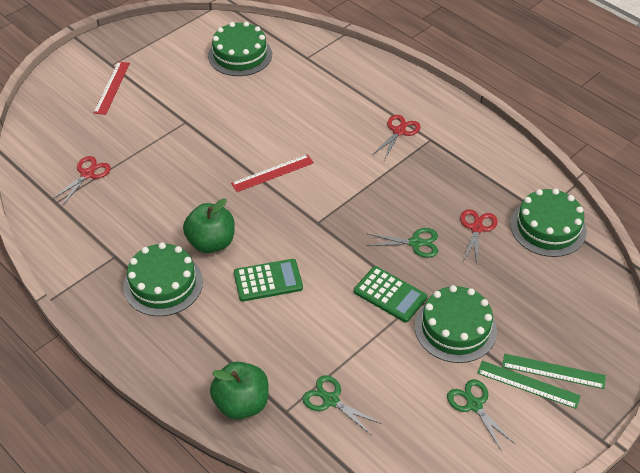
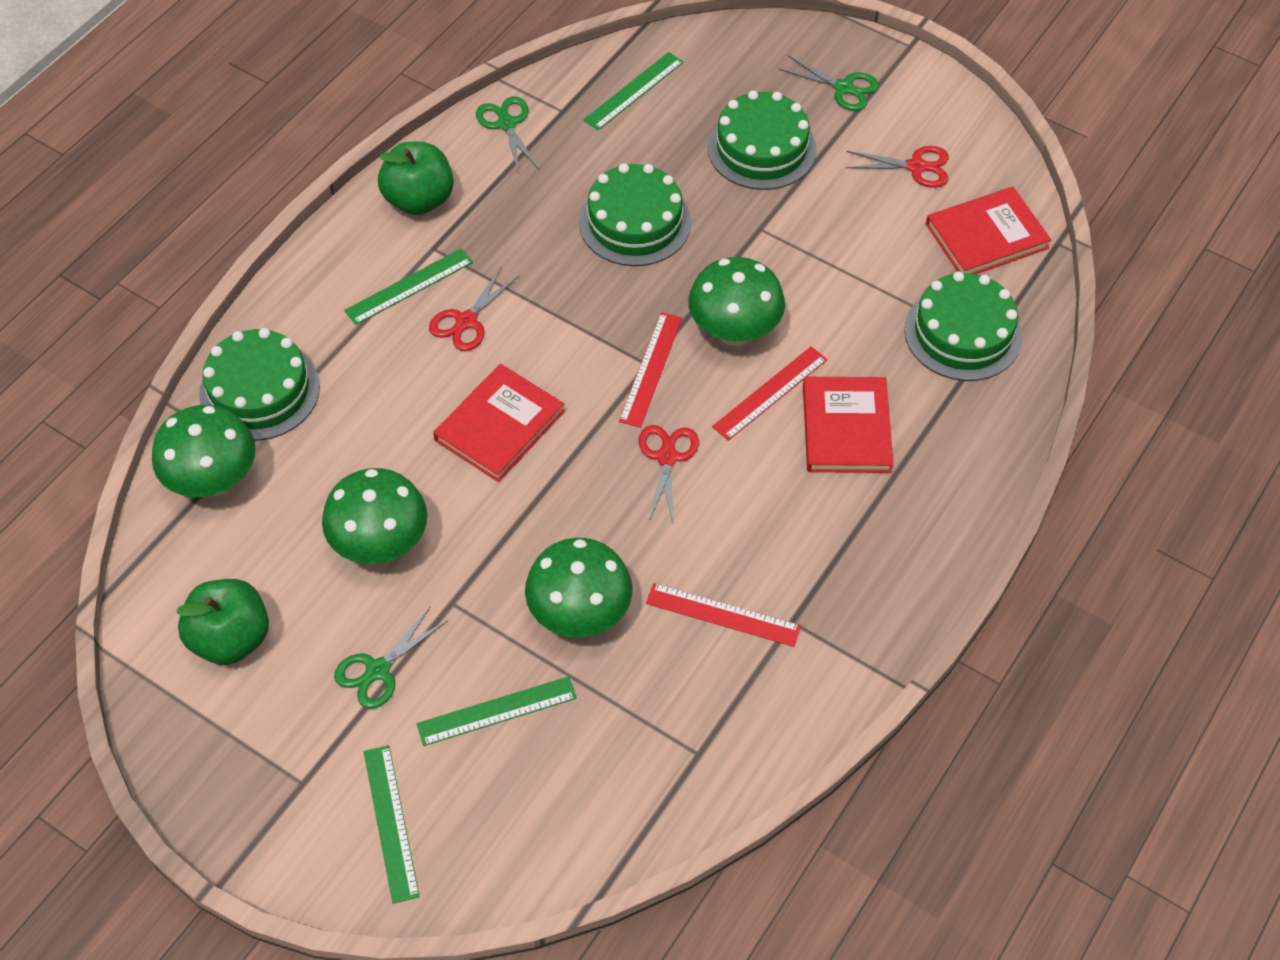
green calculator: [234,259,303,302] [354,266,427,322] = 2 -> none = 0
green mushroom: none = 0 -> [152,405,256,497] [322,468,427,564] [525,538,632,637] [688,257,785,345] = 4
green ruler: [477,361,581,409] [502,354,606,389] = 2 -> [344,248,473,325] [364,745,420,904] [416,676,577,746] [583,52,683,130] = 4
red book: none = 0 -> [433,364,565,482] [803,377,893,473] [926,187,1051,274] = 3
red ruler: [93,61,130,115] [231,154,314,192] = 2 -> [619,312,682,428] [646,583,801,647] [712,346,827,441] = 3

